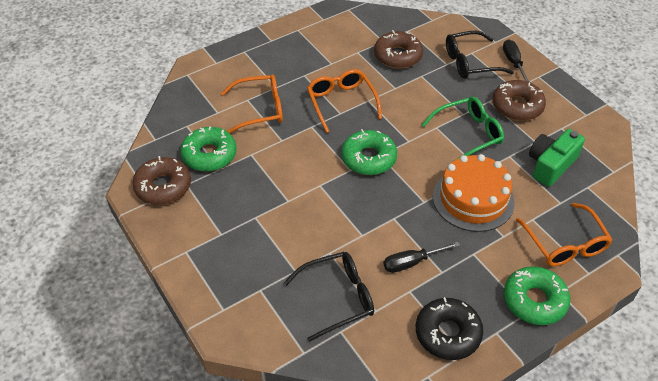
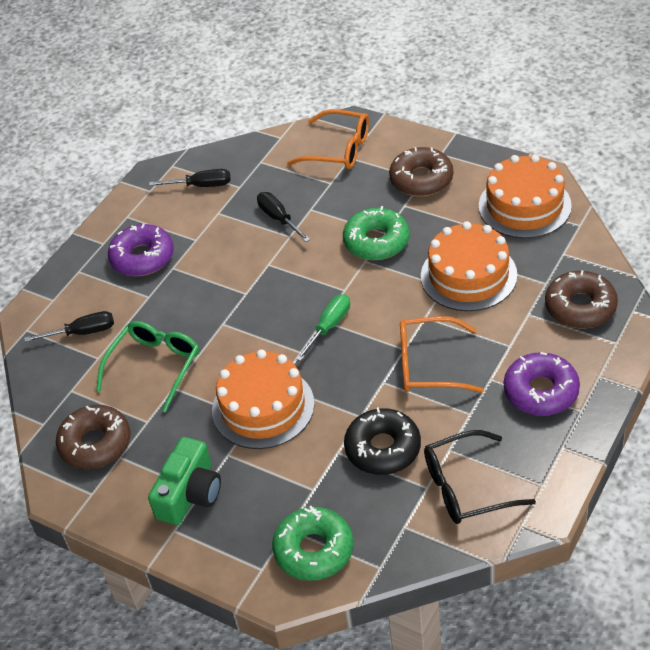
black glasses: [284,252,374,342] [446,31,514,79] = 2 -> [424,430,536,524] = 1
black screwdriver: [383,242,460,273] [503,40,530,82] = 2 -> [24,311,114,342] [149,169,231,187] [257,192,310,242] = 3
green donut: [180,126,236,172] [341,129,397,175] [504,266,570,325] = 3 -> [272,506,353,581] [343,206,409,260] = 2
green screwdriver: none = 0 -> [296,294,350,361] = 1
orange cake: [433,154,515,232] = 1 -> [212,349,314,449] [421,221,517,311] [479,155,572,239] = 3
orange glasses: [221,75,283,133] [307,69,382,133] [516,203,613,266] = 3 -> [287,109,369,169] [400,316,484,393] = 2
purple donut: none = 0 -> [108,224,174,276] [504,352,580,416] = 2

